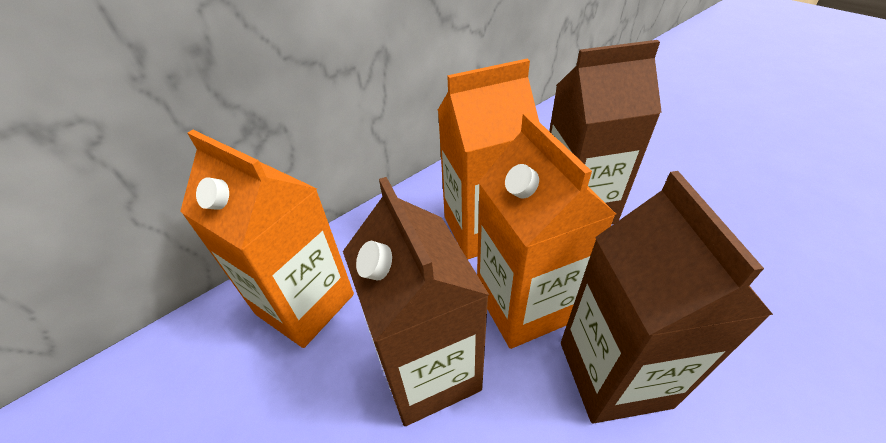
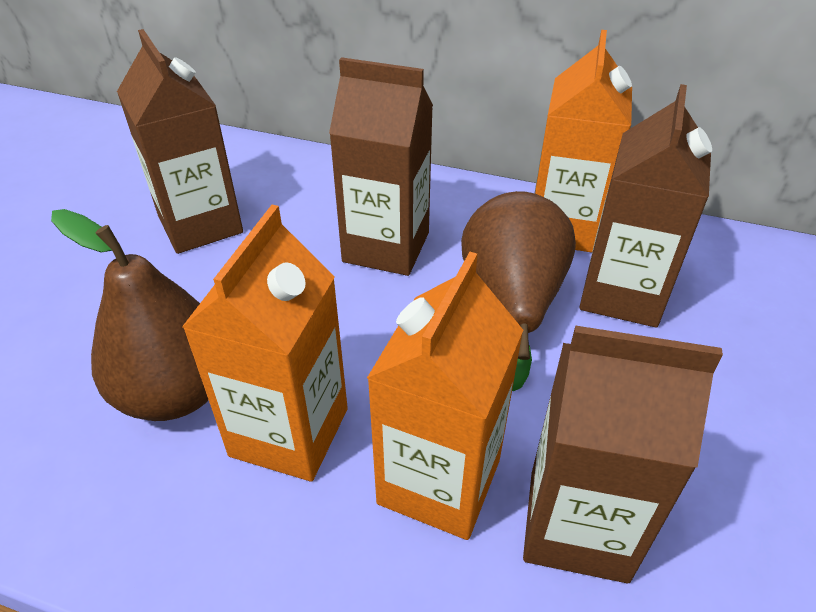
brown carton: [343,177,489,426] [549,40,662,224] [561,171,773,423] = 3 -> [117,29,243,254] [329,57,433,276] [523,326,723,583] [579,84,712,328] = 4
brown pear: none = 0 -> [51,209,209,421] [461,191,576,391] = 2

